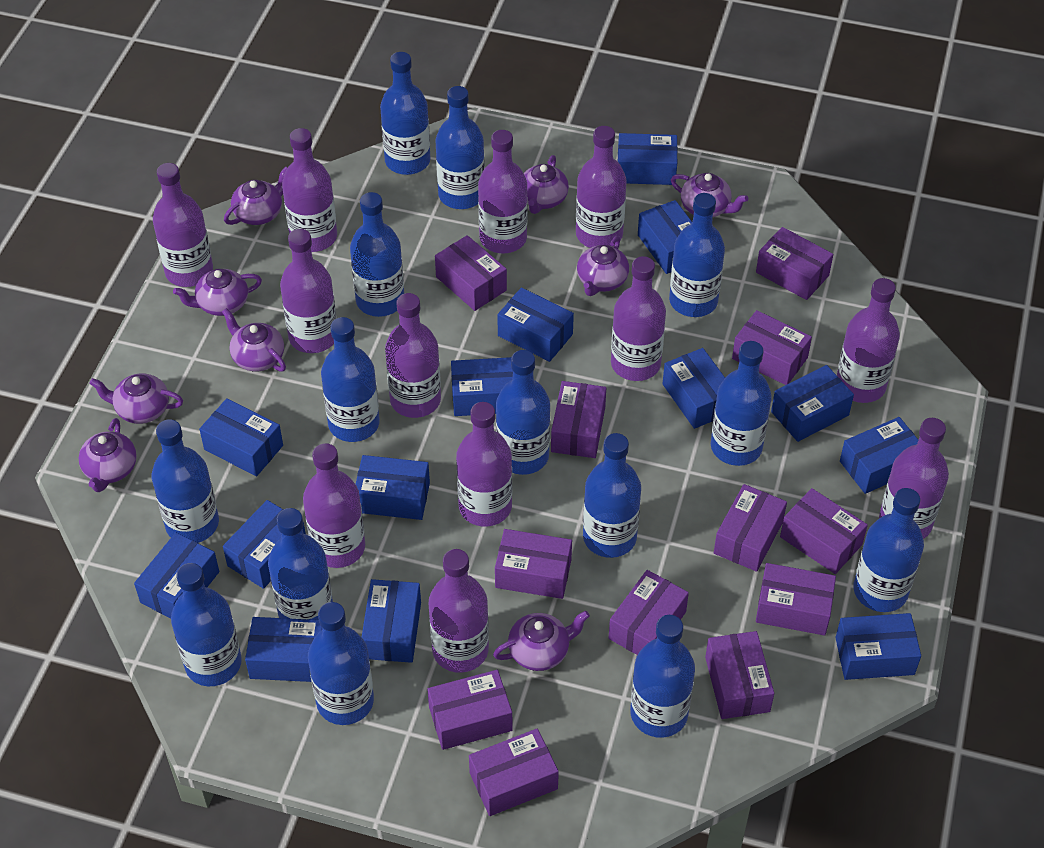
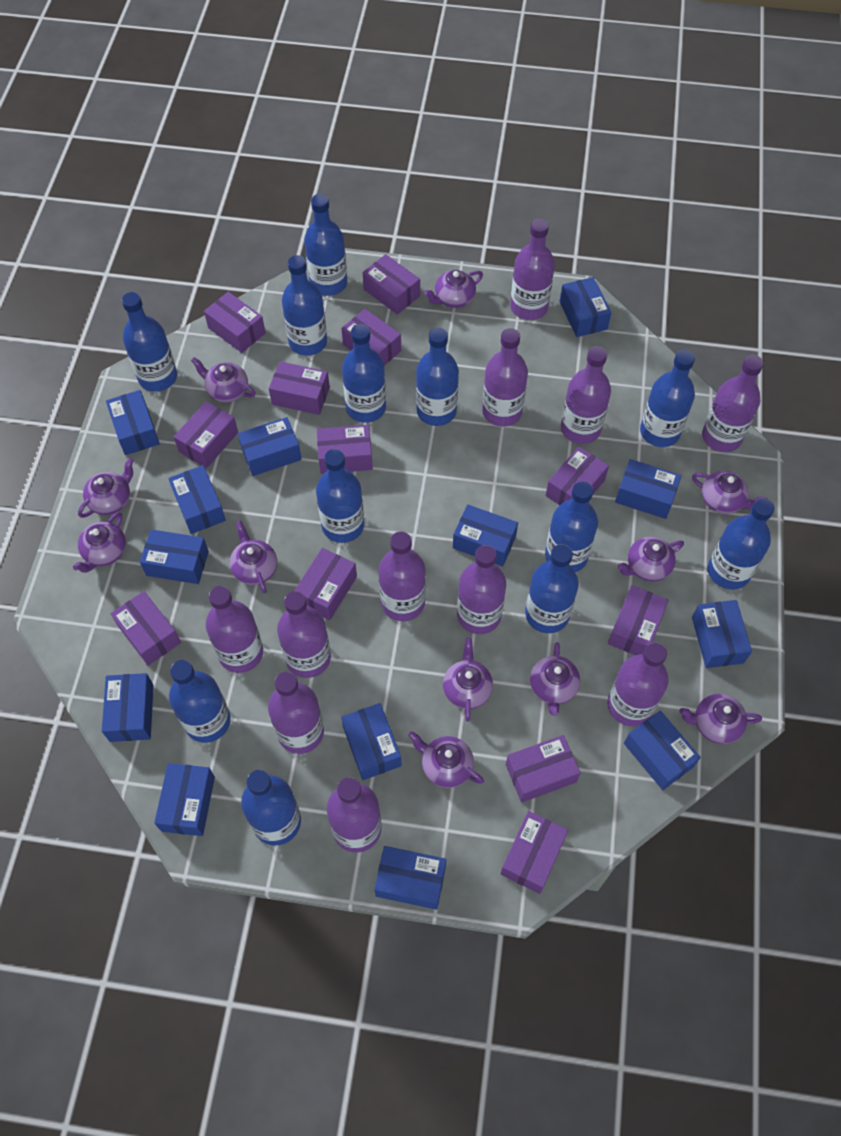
blue bottle: [152,419,219,543] [171,563,242,686] [268,508,333,620] [308,602,374,725] [321,317,380,442] [350,192,404,317] [380,52,431,175] [435,86,485,209] [496,350,550,475] [583,433,641,558] [630,615,695,738] [669,193,725,317] [711,341,772,466] [853,488,924,612] = 14 -> [122,292,177,392] [169,660,231,743] [241,770,301,846] [282,255,327,356] [304,194,347,296] [316,449,364,543] [342,324,386,423] [416,328,459,426] [525,544,579,633] [545,481,598,572] [640,350,695,447] [708,498,775,590] = 12
blue box: [134,533,219,619] [199,398,283,476] [223,500,306,589] [245,617,322,682] [356,455,430,520] [362,579,421,663] [451,357,513,416] [497,287,574,362] [618,133,678,185] [638,200,692,274] [663,348,725,429] [771,365,854,442] [835,613,921,680] [840,417,918,494] = 14 -> [102,673,154,742] [106,390,160,455] [140,529,209,584] [154,763,215,836] [168,465,226,534] [238,417,302,476] [341,703,402,780] [374,846,446,910] [453,504,518,566] [559,277,611,337] [615,459,681,519] [624,711,701,790] [692,600,752,668] = 13
purple bottle: [153,163,213,287] [280,229,337,353] [282,128,337,252] [303,443,365,568] [385,293,441,418] [429,549,489,673] [456,402,512,526] [478,130,528,253] [576,126,627,248] [611,256,666,381] [837,278,900,403] [879,418,949,539] = 12 -> [206,586,263,673] [268,672,324,754] [277,591,331,678] [327,777,382,853] [378,531,426,621] [457,545,506,634] [482,328,528,427] [510,219,555,320] [561,346,611,444] [607,642,669,726] [702,355,764,452] = 11
purple teapot: [79,418,137,492] [90,373,183,424] [173,269,262,316] [222,308,286,372] [224,167,288,225] [493,611,590,671] [524,155,569,214] [577,236,629,296] [671,173,748,217] = 9 -> [73,512,126,573] [78,458,134,518] [191,357,255,403] [230,521,277,593] [408,731,484,788] [424,270,483,308] [443,637,493,722] [530,642,580,716] [618,537,684,582] [679,694,762,744] [692,471,768,514] = 11

